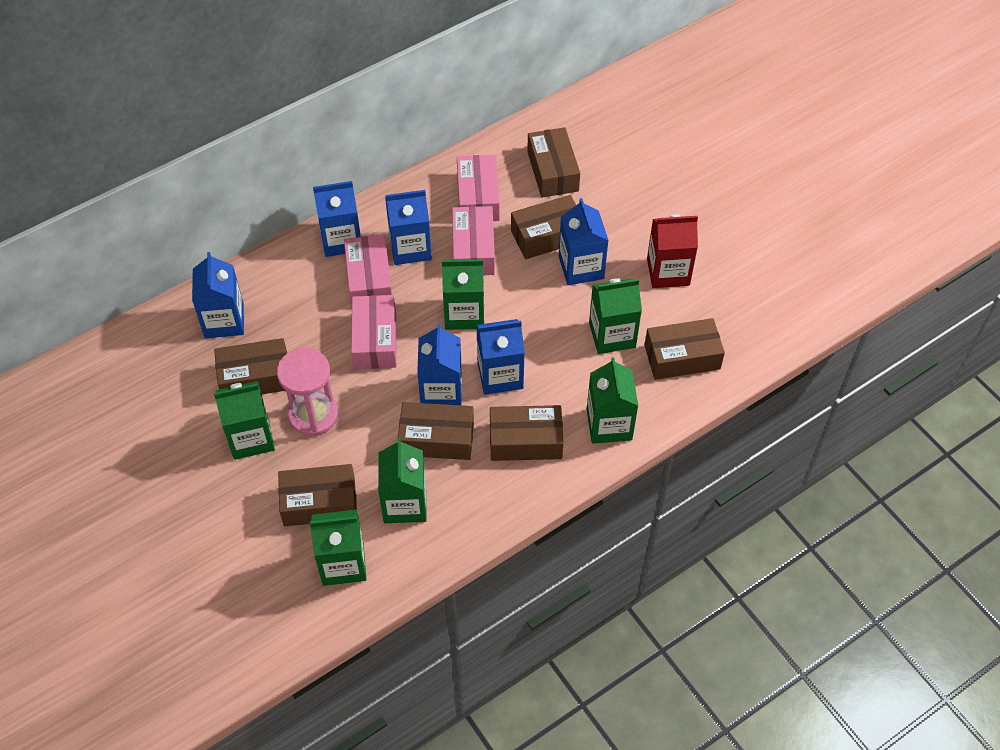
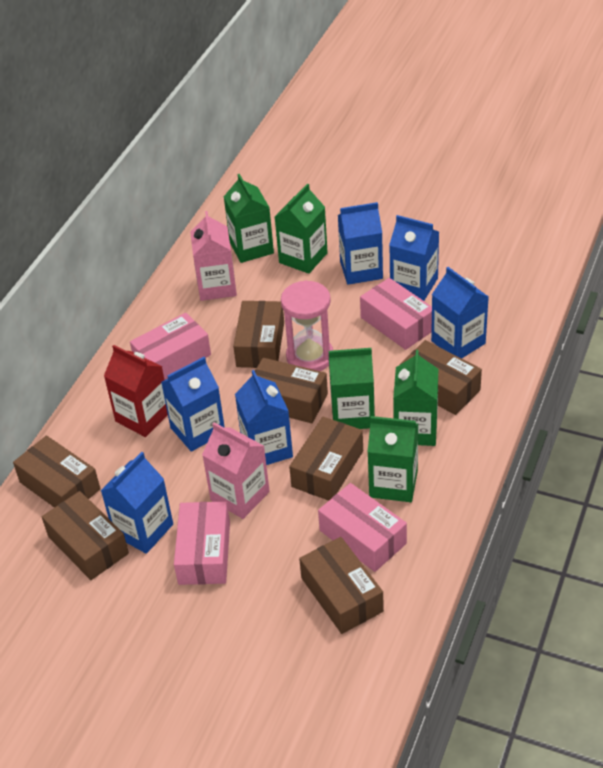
green carton: [214,381,275,460] [310,510,367,586] [378,438,427,523] [442,259,484,330] [587,357,638,444] [589,278,642,354] = 6 -> [224,174,274,263] [275,184,328,274] [329,348,375,429] [368,416,418,502] [393,350,438,446] = 5
pink carton: none = 0 -> [190,211,237,301] [202,422,270,519] = 2

